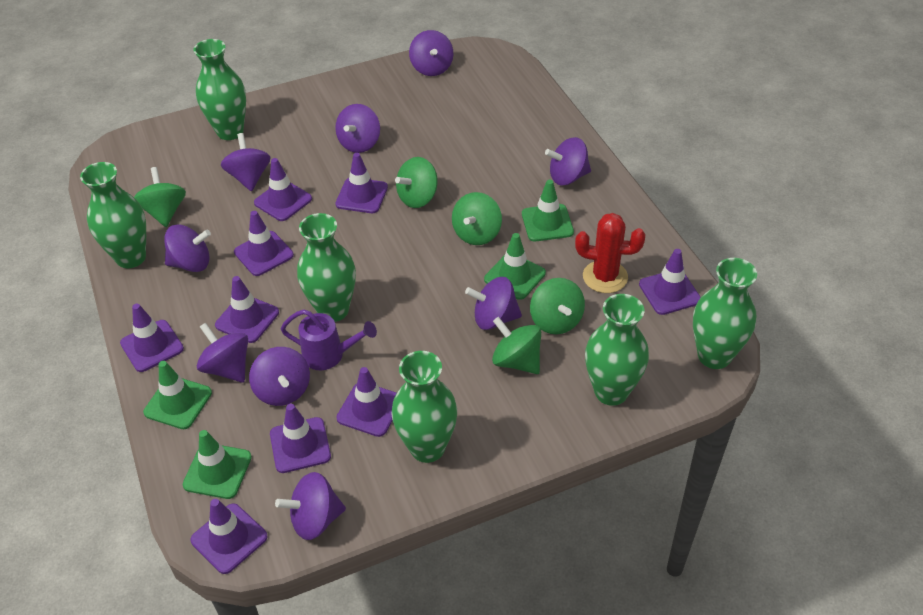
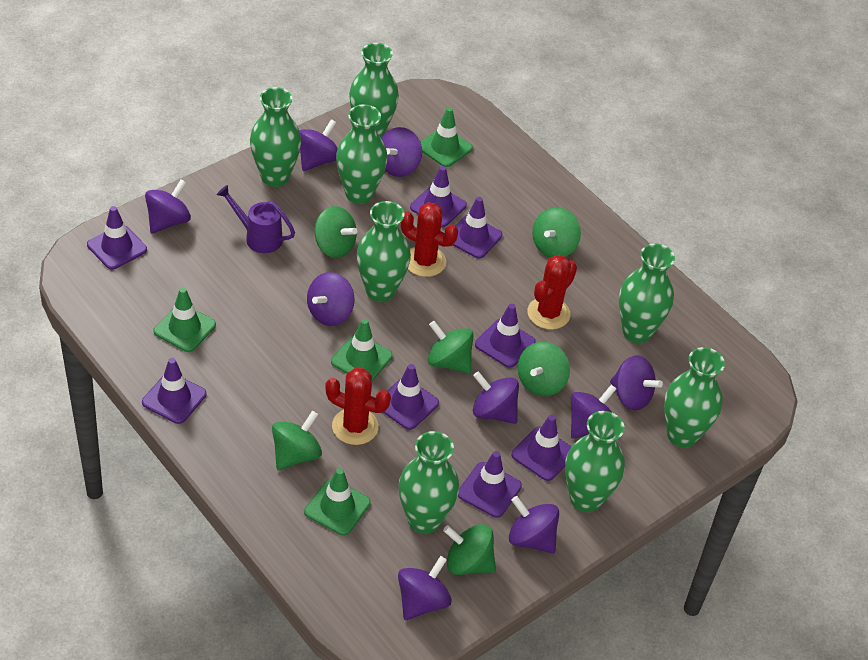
green spinning top: [134,167,186,227] [395,157,438,208] [452,192,502,245] [492,317,541,374] [530,278,585,334] = 5 -> [272,411,322,470] [315,206,357,258] [428,321,473,374] [443,524,496,575] [518,342,570,396] [532,207,581,257] = 6
green vase: [80,162,146,268] [194,39,246,140] [297,213,356,322] [391,351,457,463] [585,294,649,406] [693,258,757,369] = 6 -> [250,87,301,187] [336,104,388,204] [349,43,399,138] [357,201,411,302] [399,431,459,534] [565,411,625,512] [619,243,675,343] [664,347,725,448] = 8
purple traffic cone: [120,304,184,372] [190,499,268,574] [215,276,279,343] [234,211,294,276] [254,158,312,221] [270,404,331,473] [335,153,388,213] [336,367,397,437] [639,249,701,315] = 9 -> [87,206,147,270] [142,358,206,424] [383,364,439,430] [410,166,467,227] [453,197,502,259] [458,451,522,518] [475,304,536,368] [512,415,572,481] = 8
red cactus: [575,213,645,293] = 1 -> [325,368,391,445] [400,202,458,277] [527,255,577,330] = 3

